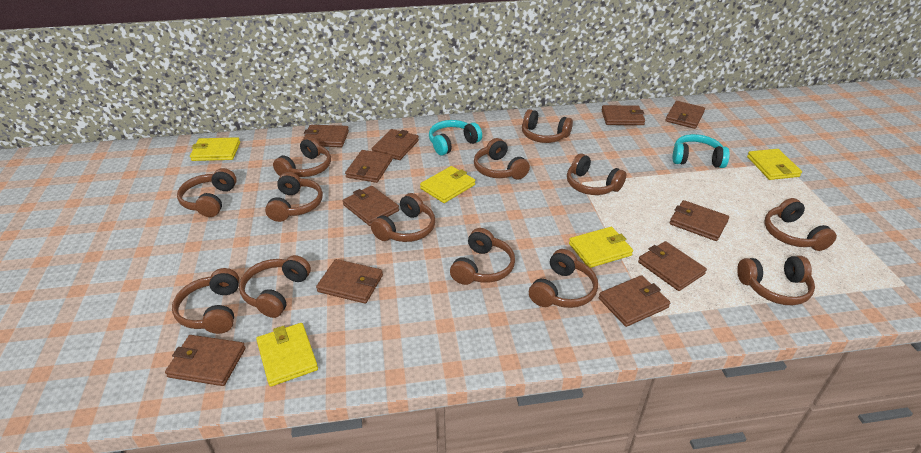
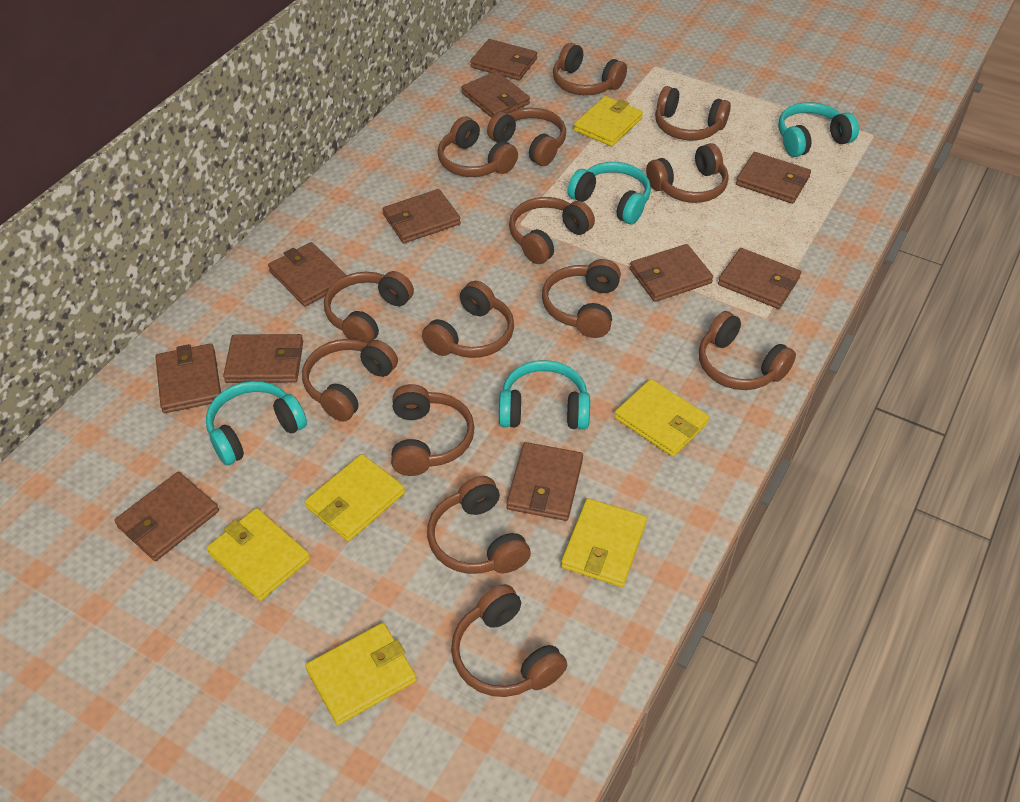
brown headphones: [172,268,239,334] [177,168,237,217] [239,255,311,318] [265,172,323,222] [273,137,331,177] [371,193,435,242] [450,228,515,285] [474,138,530,180] [522,109,573,143] [529,249,598,308] [567,154,626,195] [737,256,815,305] [764,198,837,251] = 13 -> [302,339,398,421] [324,271,414,343] [391,384,475,476] [422,281,514,358] [427,476,531,574] [438,117,518,177] [451,584,567,697] [487,108,566,166] [509,197,595,264] [542,259,621,338] [553,43,627,95] [646,143,729,203] [655,86,731,140] [699,311,796,390] = 14
turquoise headphones: [429,120,482,156] [673,134,730,168] = 2 -> [206,381,307,465] [499,360,590,430] [567,162,651,224] [778,102,859,157] = 4
yellow wallet: [190,137,240,161] [256,323,318,387] [420,166,475,203] [569,227,633,268] [747,149,802,180] = 5 -> [207,508,310,601] [305,454,405,541] [305,623,417,725] [561,498,647,587] [574,96,643,146] [614,379,709,457] = 6

